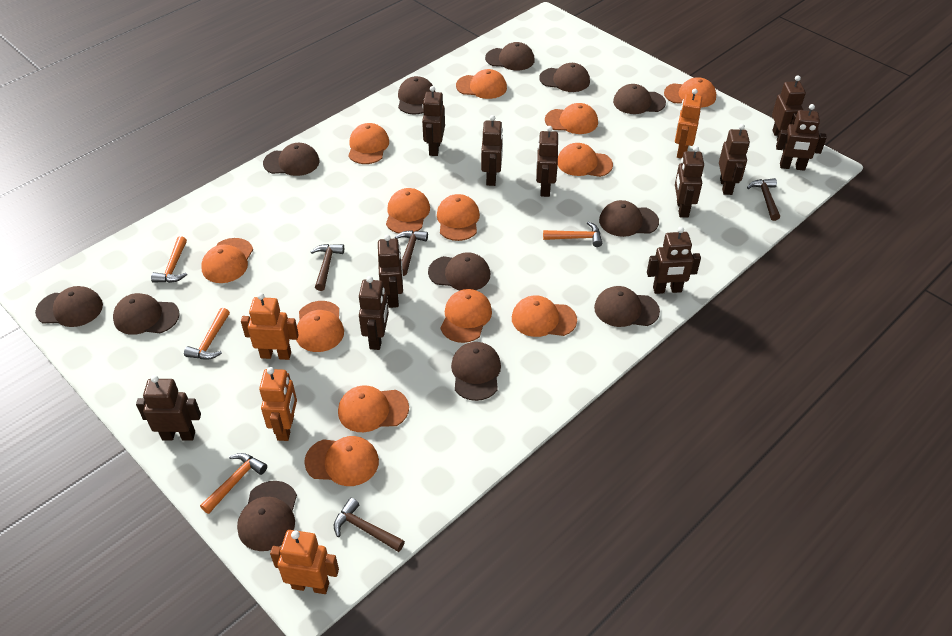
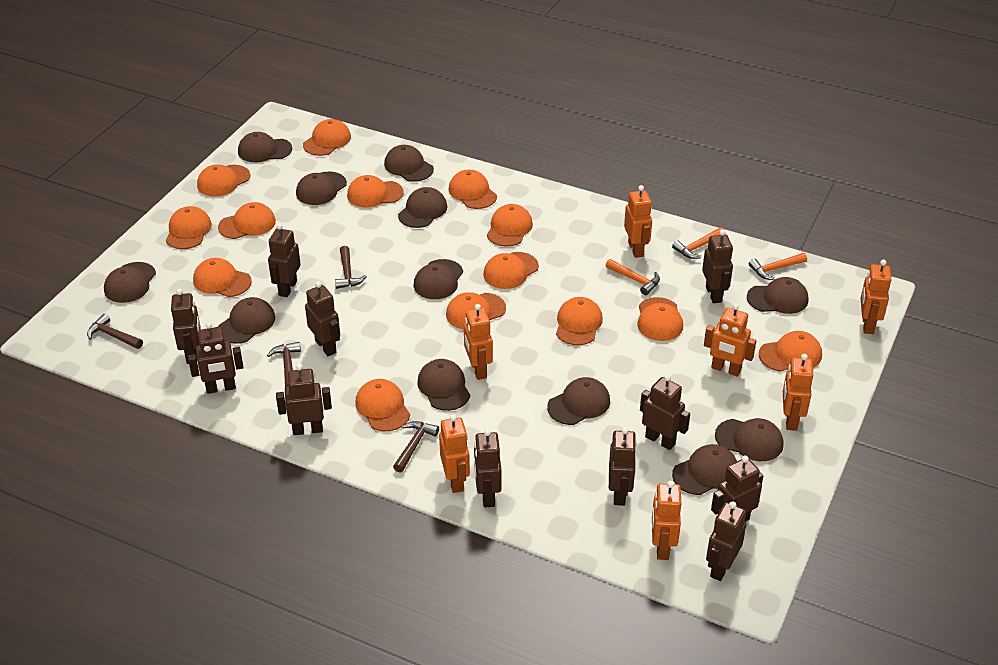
orange cap: [201,238,253,283] [296,301,344,352] [304,436,379,486] [338,386,409,432] [348,123,389,164] [386,188,430,233] [437,194,480,241] [441,289,492,343] [456,69,507,99] [512,295,577,337] [545,103,598,134] [558,143,613,177] [664,77,716,107] = 13 -> [166,206,212,249] [193,258,252,297] [197,164,250,196] [218,202,276,239] [303,119,351,156] [347,175,404,207] [355,379,410,431] [446,292,506,329] [449,170,497,209] [483,252,539,289] [487,204,533,246] [556,297,603,345] [637,297,683,341] [759,331,822,371] = 14
orange hammer: [151,236,187,283] [184,308,230,360] [200,453,267,514] [543,222,602,247] = 4 -> [606,259,660,295] [672,227,724,259] [749,253,807,280] = 3
orange robot: [241,293,299,360] [259,367,297,441] [270,530,339,594] [675,89,702,158] = 4 -> [439,414,470,493] [464,304,493,380] [624,185,652,258] [652,481,681,560] [704,304,756,377] [783,354,813,431] [861,260,891,334] = 7

